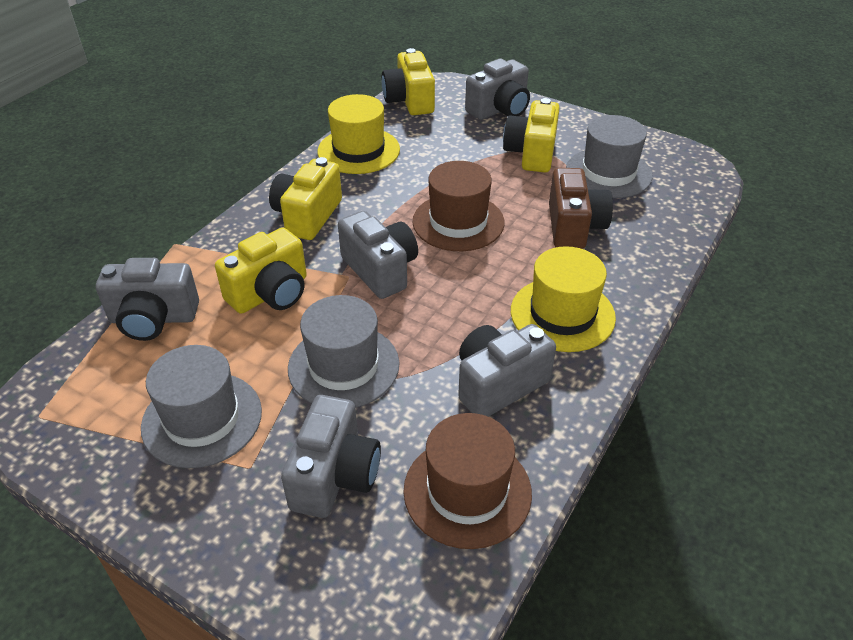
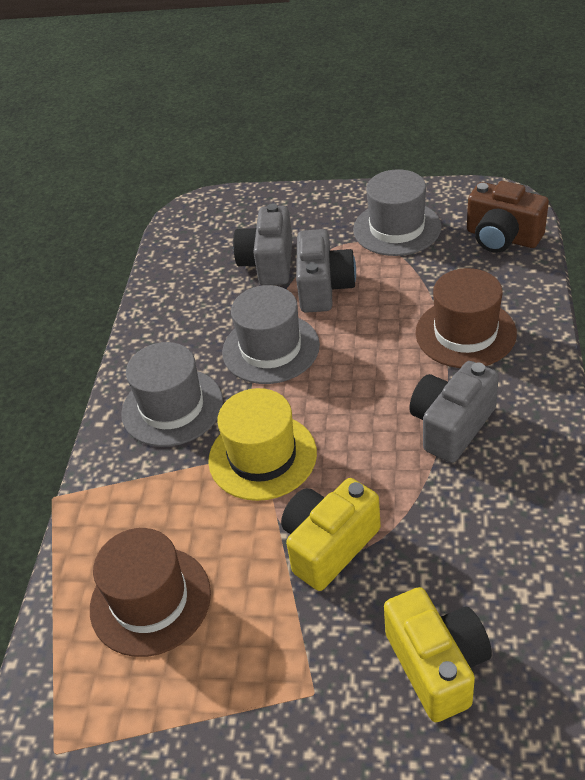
grey camera: [96,258,199,341] [281,395,381,518] [338,211,418,299] [458,324,556,417] [465,58,530,120] = 5 -> [233,203,293,285] [296,229,356,313] [409,361,499,463] = 3
yellow camera: [215,228,307,314] [269,157,342,240] [382,48,435,115] [503,98,560,172] = 4 -> [281,478,381,591] [384,587,492,722] = 2
yellow hat: [317,94,400,174] [511,246,616,352] = 2 -> [208,388,317,501] = 1

